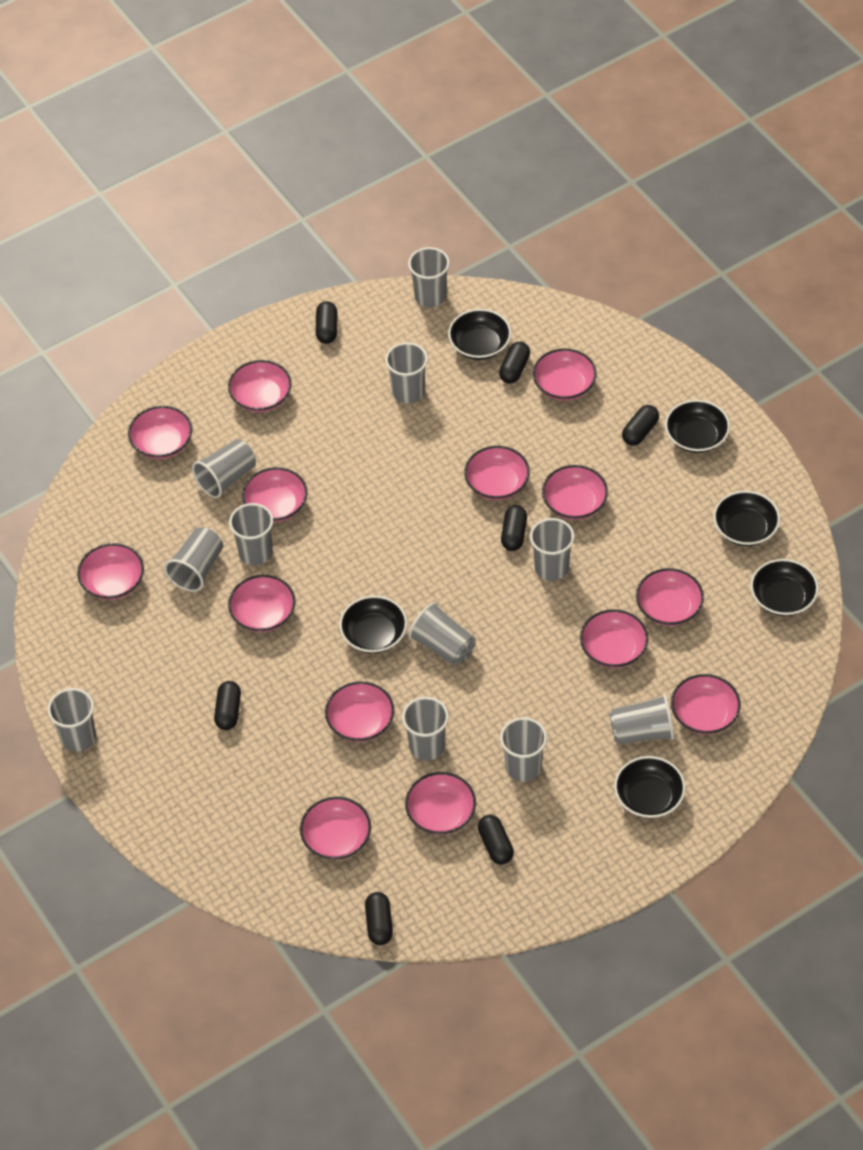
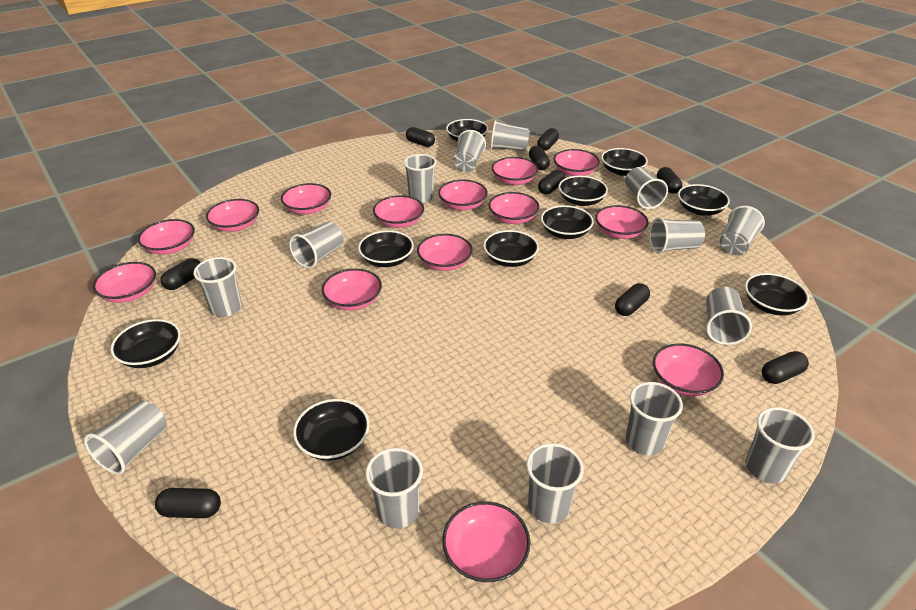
black bowl: [339,596,407,654] [448,309,511,360] [614,756,686,818] [665,400,730,453] [713,491,780,546] [750,559,819,616] = 6 -> [111,319,181,368] [293,399,369,461] [358,230,414,267] [446,119,488,142] [483,230,539,267] [541,205,594,239] [558,176,608,206] [601,148,648,176] [678,184,730,216] [745,273,809,316] = 10
black capsule: [214,681,241,730] [316,301,337,344] [365,892,393,945] [478,815,514,865] [499,342,530,383] [501,505,527,551] [622,405,659,446] = 7 -> [155,488,221,518] [160,258,201,290] [406,127,435,147] [529,146,550,170] [537,128,559,151] [538,170,565,194] [615,283,650,316] [657,167,682,194] [762,351,809,384] = 9
grey cup: [48,688,96,752] [164,527,223,592] [192,439,256,498] [229,503,273,565] [385,342,428,403] [402,697,449,761] [408,247,450,307] [408,602,476,666] [500,717,547,782] [530,518,574,581] [610,694,674,745] = 11 -> [84,401,167,475] [193,257,242,317] [289,222,344,269] [366,448,423,529] [404,154,436,203] [453,130,486,172] [490,120,530,151] [526,443,584,523] [625,167,668,209] [626,382,683,455] [649,217,705,253] [706,287,752,345] [720,206,765,255] [746,407,814,484] = 14

